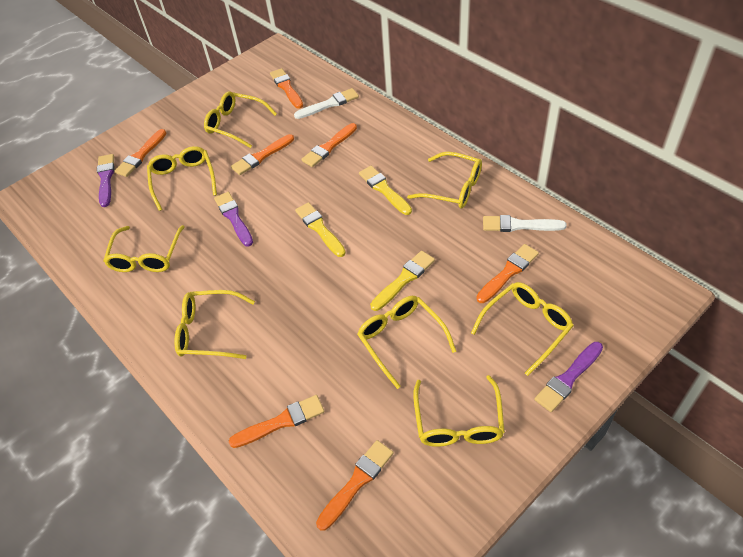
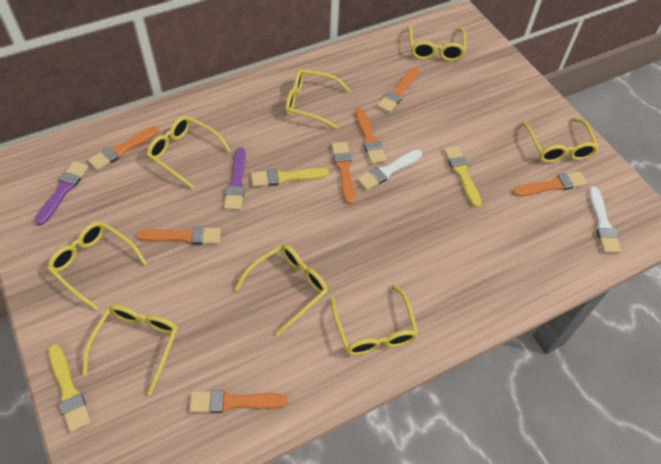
purple brush: [97,154,115,207] [214,192,253,247] [534,342,603,412] = 3 -> [34,161,89,226] [224,147,246,210] = 2

